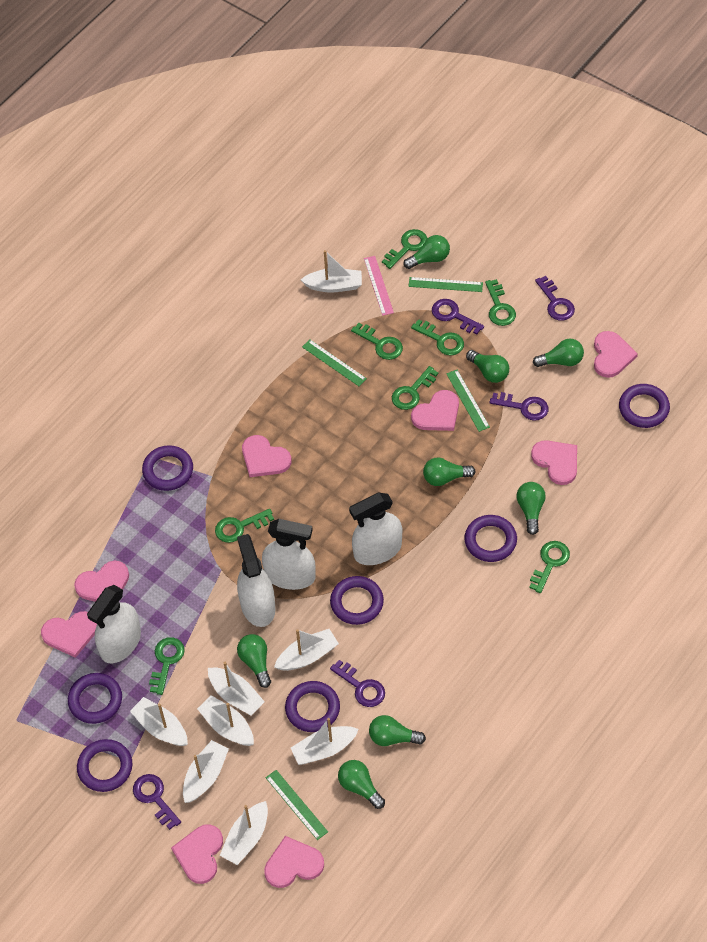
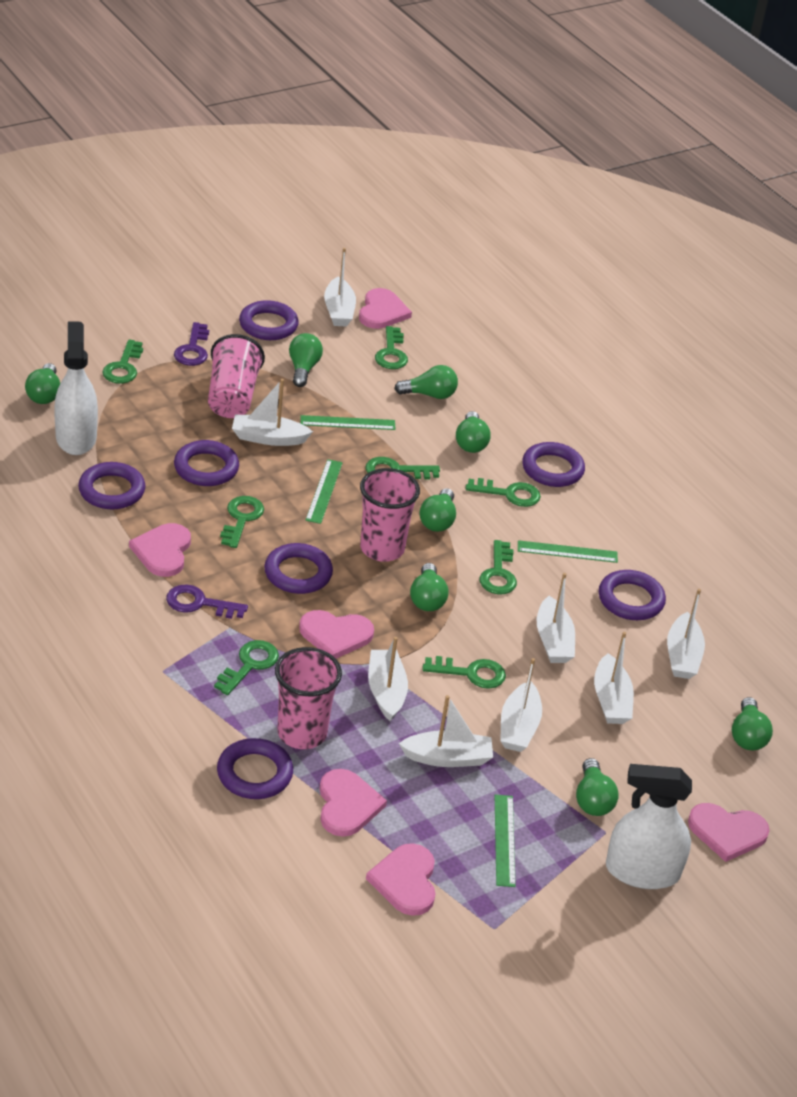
pink cup: none = 0 -> [208,334,265,418] [275,647,342,749] [360,468,420,562] = 3
pink heart: [41,611,97,658] [74,561,129,602] [171,824,223,884] [242,435,292,477] [264,836,324,888] [411,390,459,431] [531,440,577,485] [594,331,638,378] = 8 -> [129,523,191,577] [299,610,374,659] [319,769,387,837] [359,288,412,329] [366,843,436,916] [688,803,770,862] = 6
pink ruler: [364,256,394,316] = 1 -> none = 0
purple key: [133,774,181,830] [330,660,385,707] [432,299,484,334] [490,392,548,421] [535,276,575,321] = 5 -> [166,584,248,619] [174,322,209,366] = 2
white spray bottle: [87,585,141,663] [237,534,275,627] [262,519,316,590] [349,493,402,565] = 4 -> [54,321,98,455] [606,764,692,889] = 2

